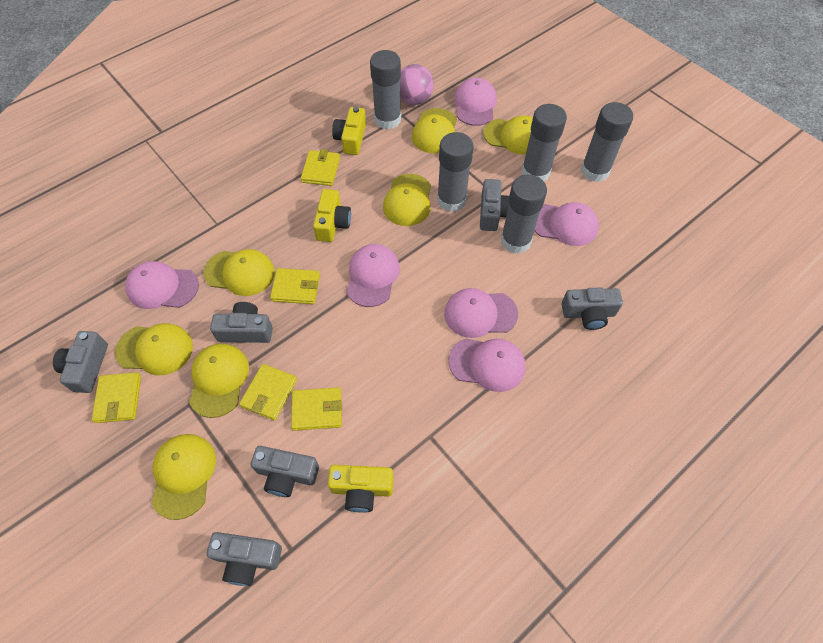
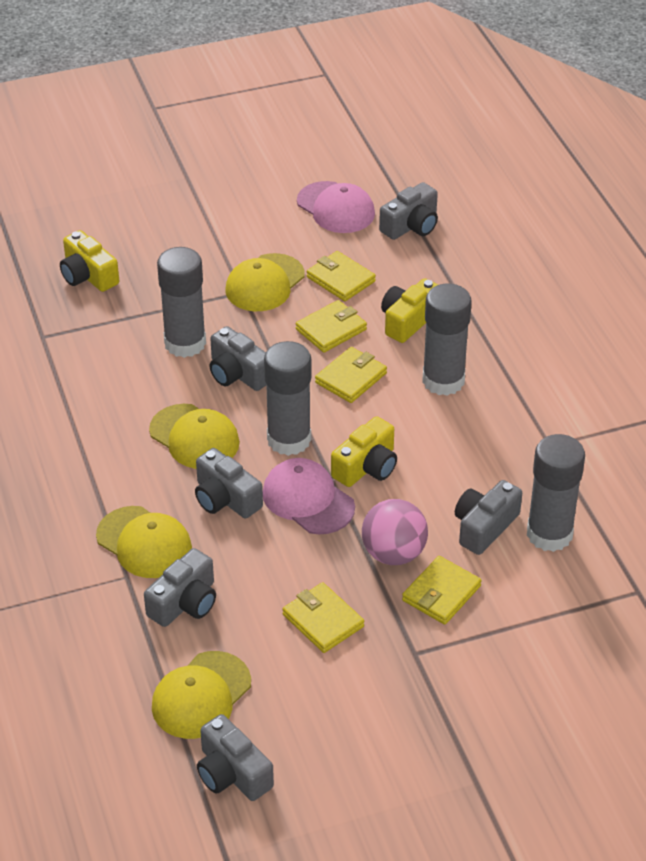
grey glue stick: [370,50,401,130] [437,132,474,212] [501,175,547,254] [521,104,567,181] [581,102,633,182] = 5 -> [157,247,206,358] [264,341,311,456] [422,284,472,396] [527,434,585,552] = 4
pink cap: [125,261,199,309] [346,244,400,307] [444,288,518,338] [448,338,525,392] [454,78,497,126] [534,202,599,246] = 6 -> [263,458,355,534] [297,181,375,233] = 2
yellow cap: [115,323,193,375] [151,434,216,520] [189,343,249,418] [204,249,275,296] [383,174,431,226] [412,108,457,153] [483,115,533,155] = 7 -> [96,506,192,578] [149,404,240,469] [152,651,251,739] [226,253,305,311] = 4

